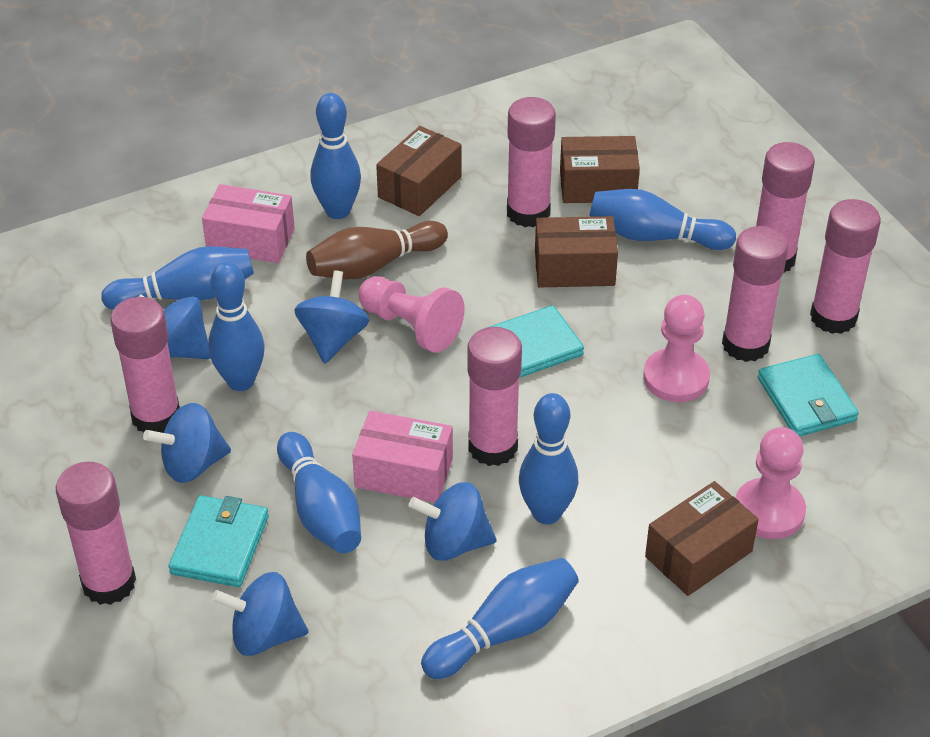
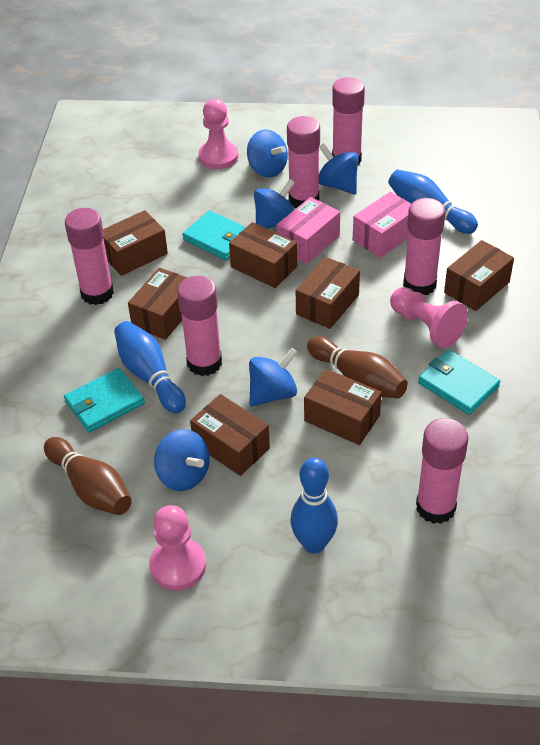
blue bowling pin: [101,246,254,310] [208,262,265,391] [277,432,361,553] [310,93,361,219] [421,558,579,679] [519,393,578,524] [589,189,736,250] = 7 -> [114,321,186,413] [290,458,338,553] [388,170,478,234] = 3
brown bowling pin: [306,221,448,280] = 1 -> [44,437,132,515] [307,336,408,399] = 2
brown box: [376,126,462,216] [535,216,618,287] [560,136,640,203] [645,481,759,596] = 4 -> [103,210,168,276] [128,267,187,340] [190,394,270,476] [229,222,297,288] [296,257,360,329] [304,369,382,445] [444,240,514,311] = 7
pink glue stick: [56,462,136,605] [110,297,180,433] [467,327,522,466] [507,97,556,227] [722,226,788,362] [756,142,815,274] [810,199,881,334] = 7 -> [65,208,114,305] [177,276,222,376] [287,116,320,208] [332,77,365,165] [403,198,445,295] [416,418,469,524] = 6

